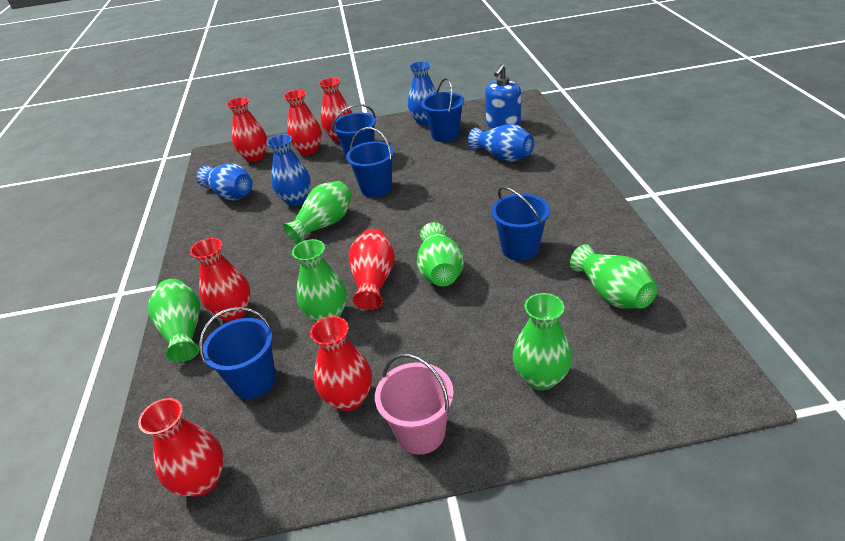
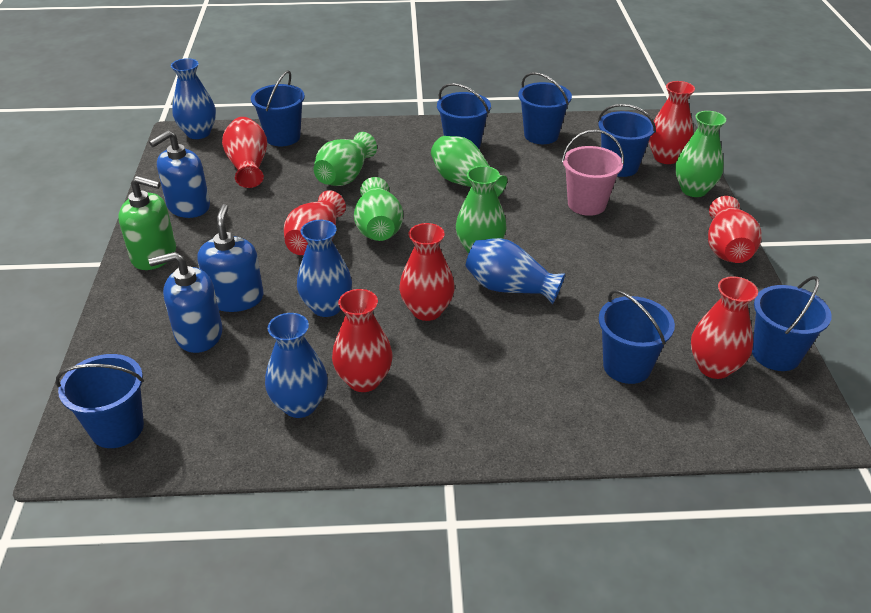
blue bucket: [199,307,276,399] [332,104,376,157] [346,127,394,198] [421,78,464,142] [491,186,550,261] = 5 -> [56,354,144,448] [251,70,305,146] [437,83,491,149] [518,72,572,144] [598,104,656,177] [599,290,675,384] [752,276,832,371] = 7
blue soap dispenser: [485,64,521,128] = 1 -> [149,130,210,218] [149,252,223,353] [198,204,264,312] = 3
green soap dispenser: none = 0 -> [118,176,176,270] = 1
green vase: [148,279,200,362] [283,181,352,244] [292,239,347,322] [417,222,464,286] [513,293,572,390] [570,244,657,309] = 6 -> [314,132,377,186] [354,177,403,241] [431,136,507,197] [456,166,506,254] [675,111,726,197] = 5

